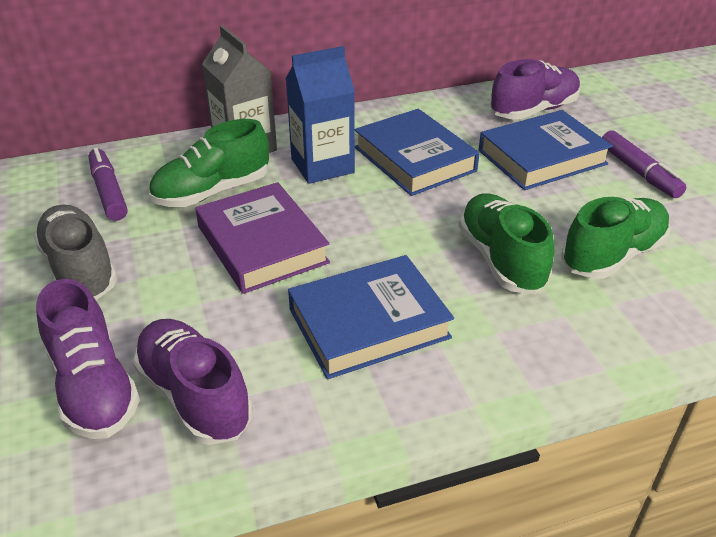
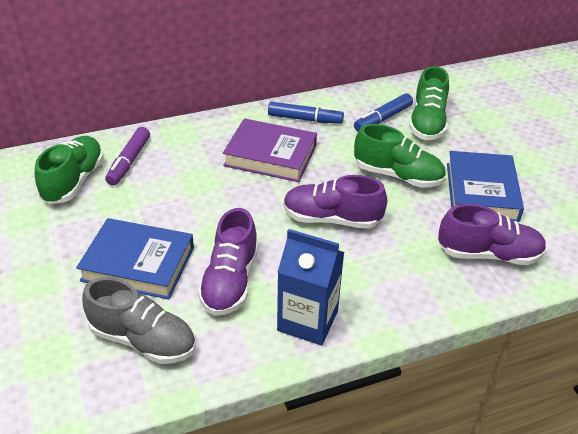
blue book: [288,255,454,379] [355,109,480,196] [479,110,613,190] = 3 -> [76,218,194,300] [447,151,524,222] = 2
blue marker: none = 0 -> [268,102,344,124] [354,93,413,132] = 2
grey carton: [202,25,277,153] = 1 -> none = 0
purple marker: [89,147,127,221] [602,130,686,198] = 2 -> [105,127,150,185] = 1

